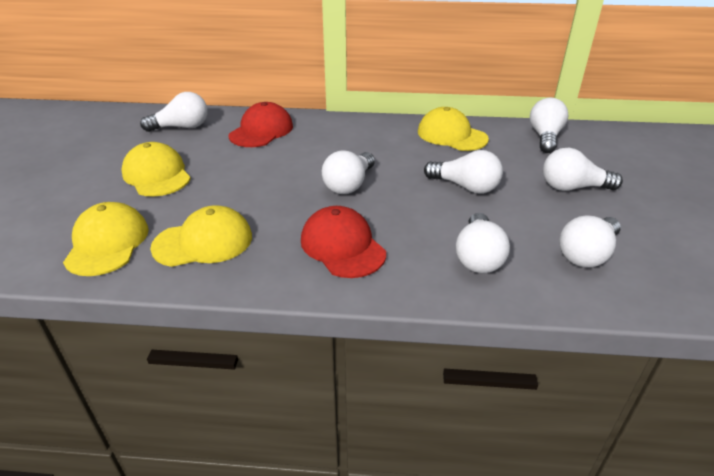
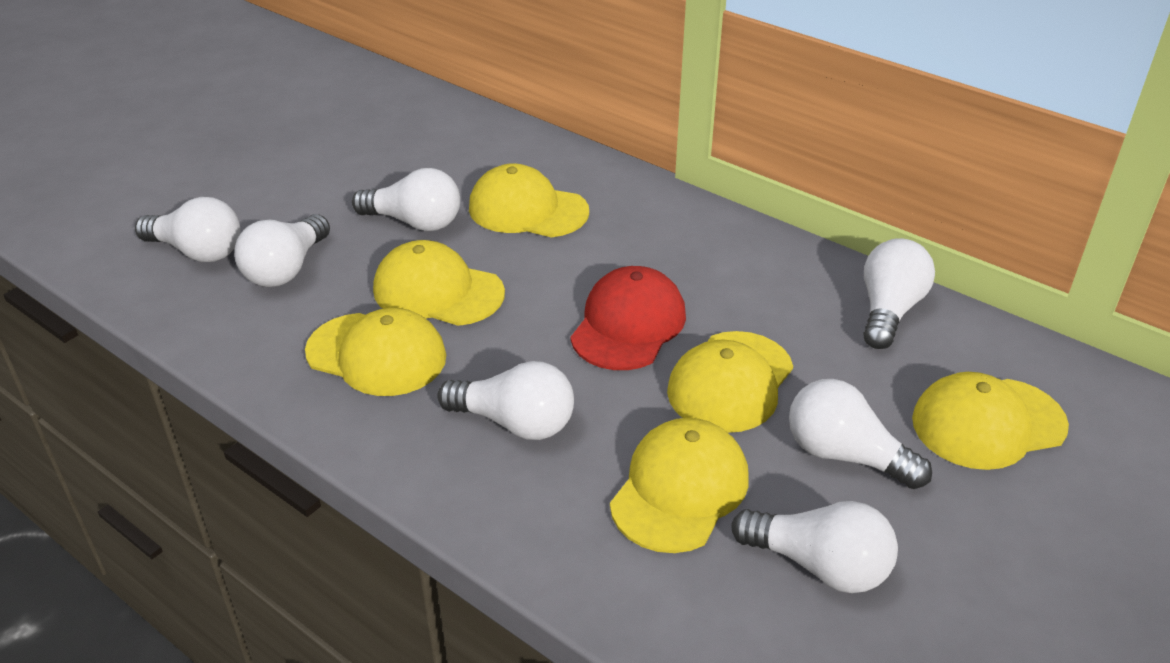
red cap: [229,102,293,147] [301,206,386,278] = 2 -> [570,266,686,370] = 1
yellow cap: [63,202,149,276] [121,142,191,197] [150,205,252,267] [418,107,489,151] = 4 -> [305,308,446,396] [373,240,505,326] [469,163,589,237] [610,418,749,553] [667,331,793,433] [912,372,1069,470] = 6

